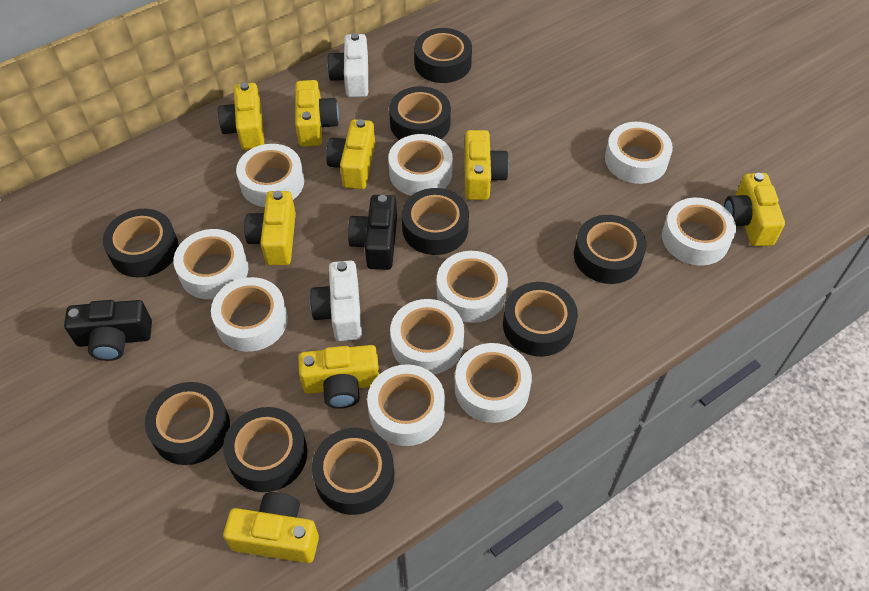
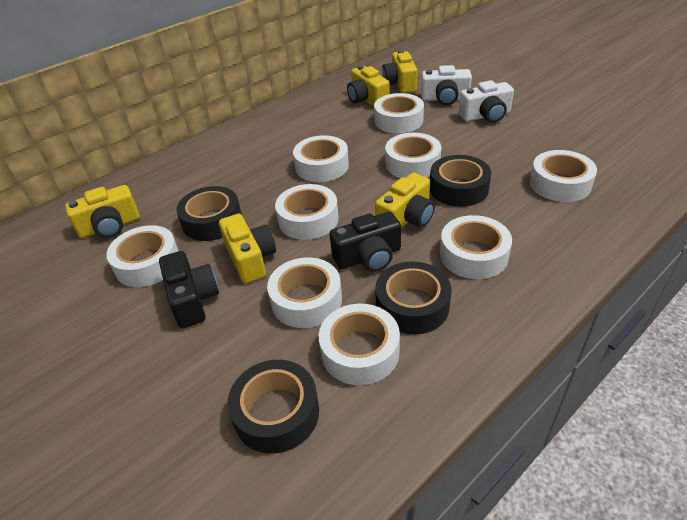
black tape: [103,209,179,277] [145,382,230,465] [223,407,307,492] [312,428,395,515] [389,86,451,140] [402,188,469,255] [414,28,472,83] [503,282,578,357] [574,215,646,284] = 9 -> [176,186,242,241] [228,360,319,454] [375,262,452,334] [430,155,491,207] = 4
white tape: [173,229,248,299] [211,277,288,352] [236,144,304,207] [367,364,445,446] [388,134,453,196] [390,299,464,374] [437,251,508,323] [455,343,532,423] [605,122,673,184] [662,198,736,265] = 10 -> [106,225,179,287] [267,257,342,328] [275,184,339,240] [293,135,349,182] [319,304,400,385] [374,93,424,134] [385,133,441,178] [440,215,512,279] [530,150,597,202] = 9
yellow camera: [218,83,264,150] [223,492,319,563] [244,191,296,265] [295,80,339,147] [298,345,379,409] [326,119,375,189] [465,130,509,200] [724,173,785,246] = 8 -> [65,185,140,238] [219,214,276,284] [347,65,390,107] [375,173,435,228] [382,50,417,93] = 5

